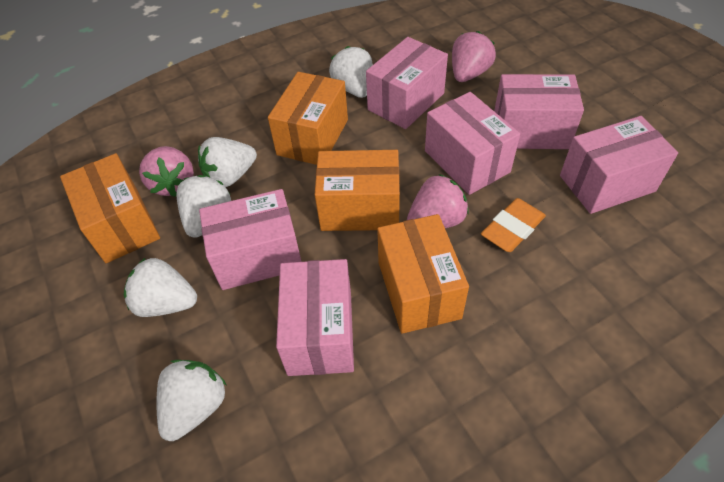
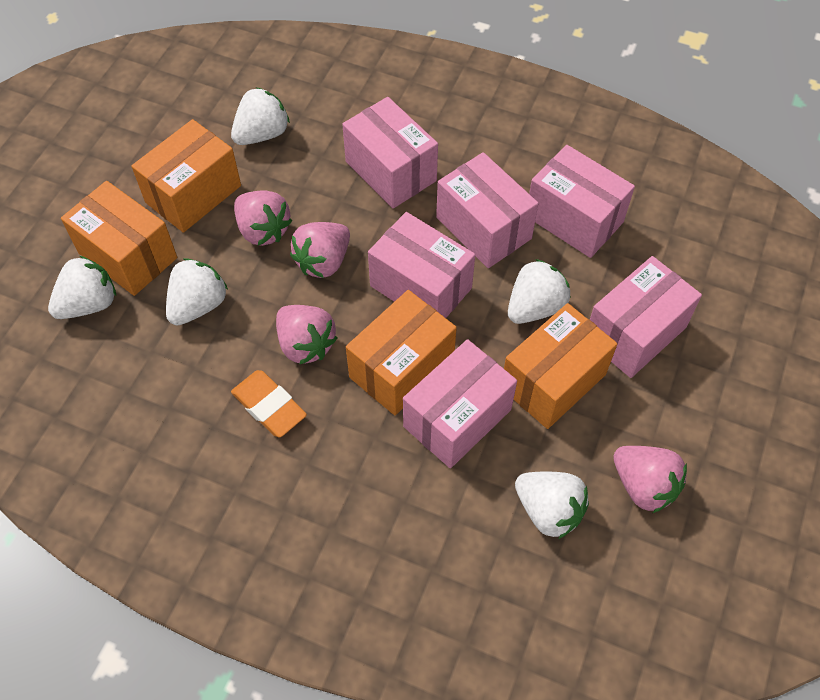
pink strawberry: [139,146,194,197] [407,174,469,228] [452,31,496,82] = 3 -> [234,191,292,246] [276,305,337,365] [290,222,350,278] [613,446,687,513] = 4

